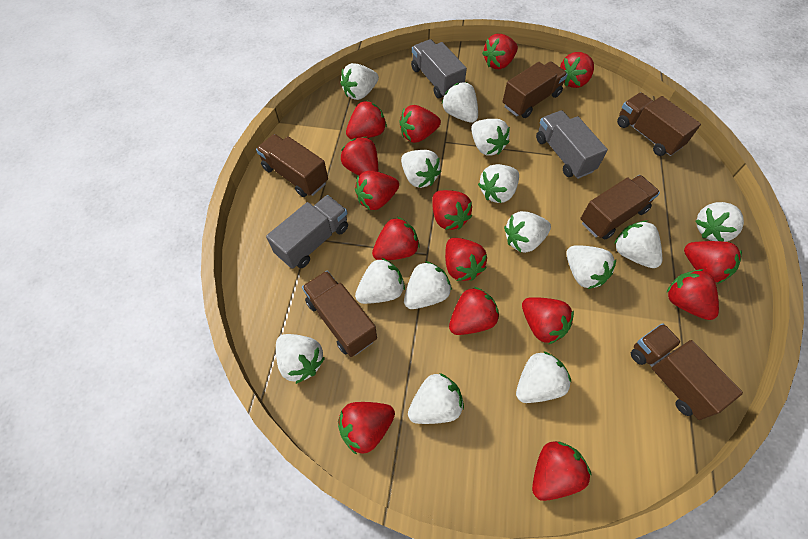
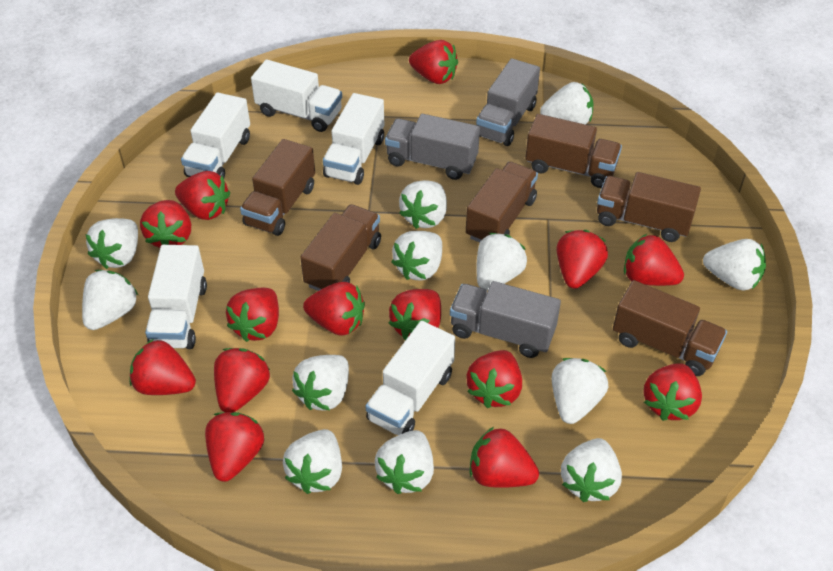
red strawberry: [338,402,395,455] [341,137,378,176] [346,100,387,139] [355,171,399,210] [372,217,420,260] [399,105,441,143] [432,190,472,230] [445,238,487,281] [449,287,499,335] [482,34,518,69] [522,297,574,344] [532,441,592,501] [560,52,594,88] [666,269,719,320] [684,241,742,284] = 15 -> [129,339,196,395] [140,200,191,248] [175,171,230,220] [205,412,264,482] [214,348,270,412] [226,288,279,342] [303,282,365,336] [389,289,441,340] [409,40,458,84] [466,350,522,408] [470,427,539,488] [557,230,608,289] [624,234,684,286] [643,363,702,421] = 14
white strawberry: [276,334,325,384] [340,63,379,100] [355,258,405,304] [401,150,441,188] [404,261,452,309] [408,373,464,424] [442,82,478,123] [471,119,510,156] [478,164,519,203] [504,211,551,253] [516,351,571,403] [566,245,616,289] [614,221,662,268] [695,202,744,242] = 14 -> [82,270,138,330] [85,218,138,269] [283,429,342,494] [292,355,349,411] [375,430,434,494] [391,231,442,280] [399,180,447,229] [476,233,527,291] [540,82,594,125] [552,358,608,424] [561,438,622,502] [703,239,766,290] = 12
white truck: none = 0 -> [145,245,207,349] [181,93,250,178] [251,59,342,132] [323,93,384,185] [365,321,455,435] = 5

